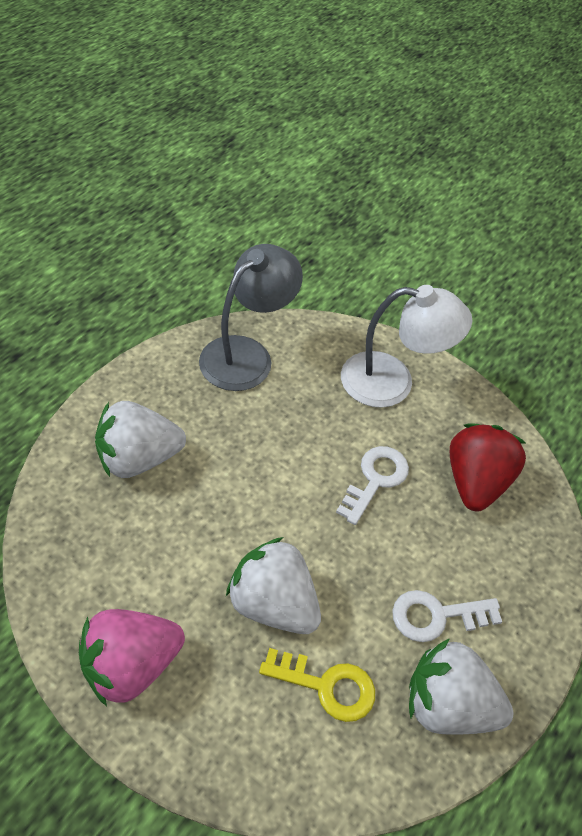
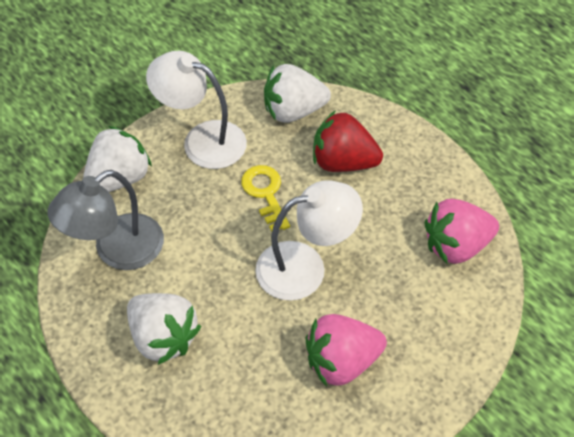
pink strawberry: [79,609,185,706] = 1 -> [306,314,387,387] [424,199,499,264] = 2
white key: [336,446,409,525] [392,590,502,642] = 2 -> none = 0
white lamp: [341,285,472,408] = 1 -> [146,51,247,169] [255,180,363,301] = 2

